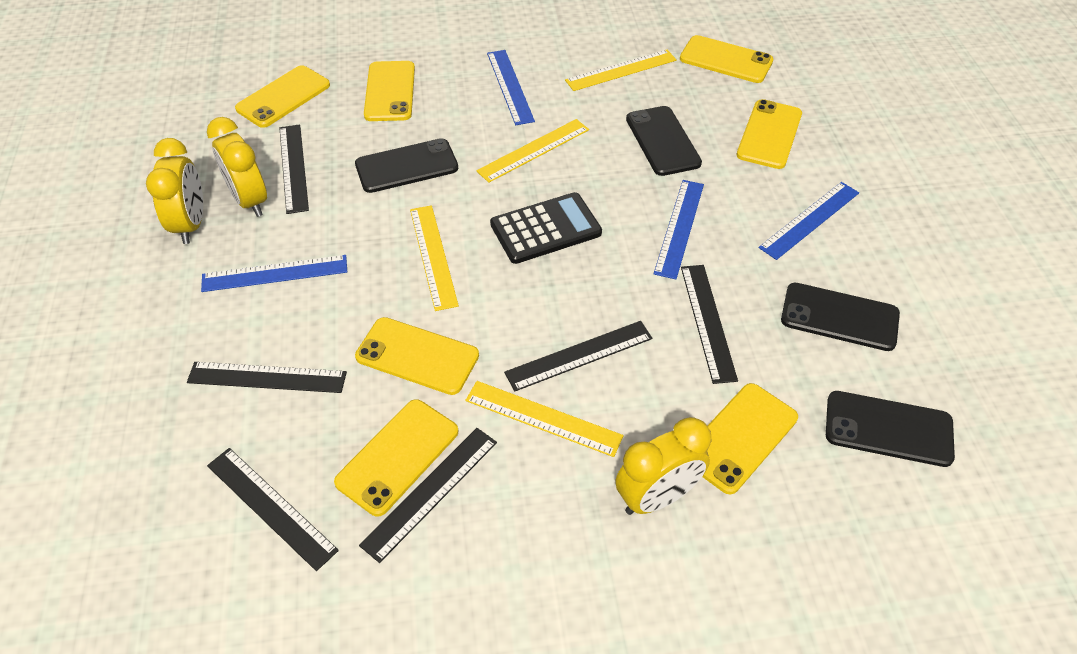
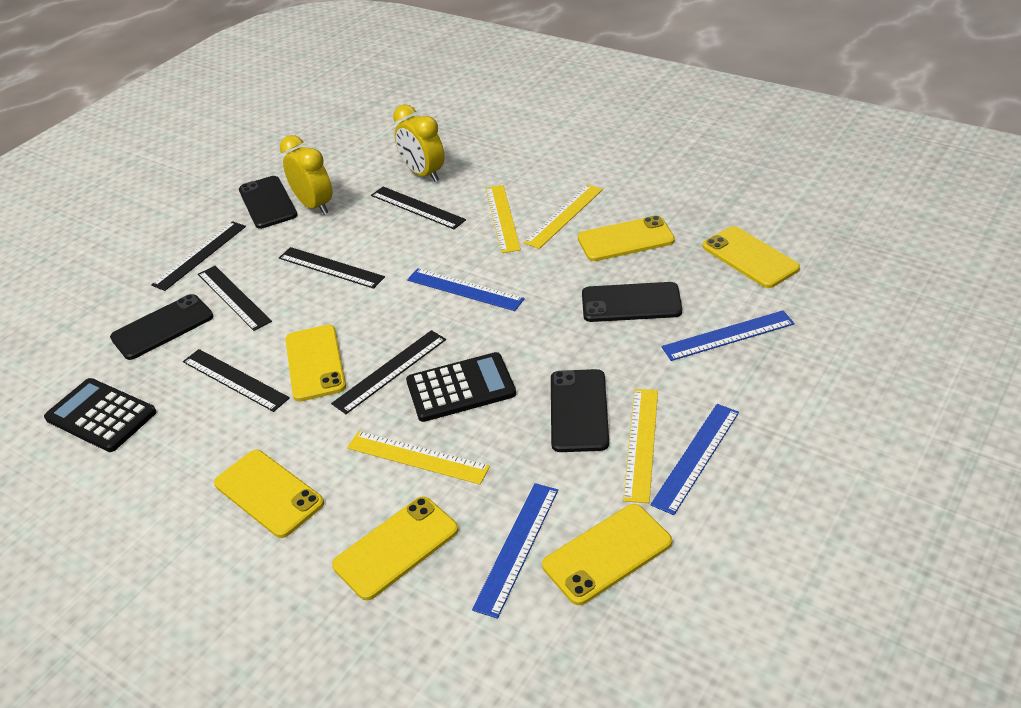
black calculator: [490,192,602,264] = 1 -> [44,378,156,452] [406,352,516,422] = 2
yellow clock: [146,138,203,244] [207,117,267,217] [615,417,711,515] = 3 -> [280,135,332,215] [393,104,445,182] = 2
yellow phone: [235,65,330,128] [334,399,458,517] [355,317,479,395] [364,61,415,121] [680,35,774,83] [702,383,798,494] [736,99,802,169] = 7 -> [214,450,324,538] [285,325,346,402] [332,496,458,600] [542,504,672,605] [578,215,675,261] [703,226,800,288] = 6

